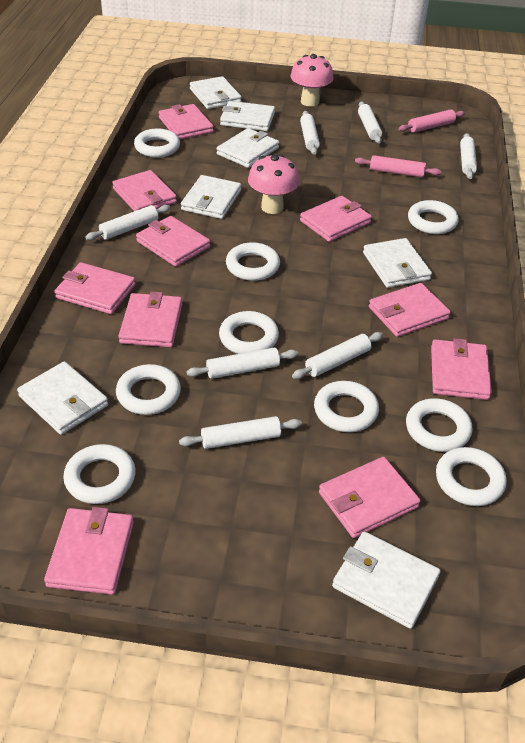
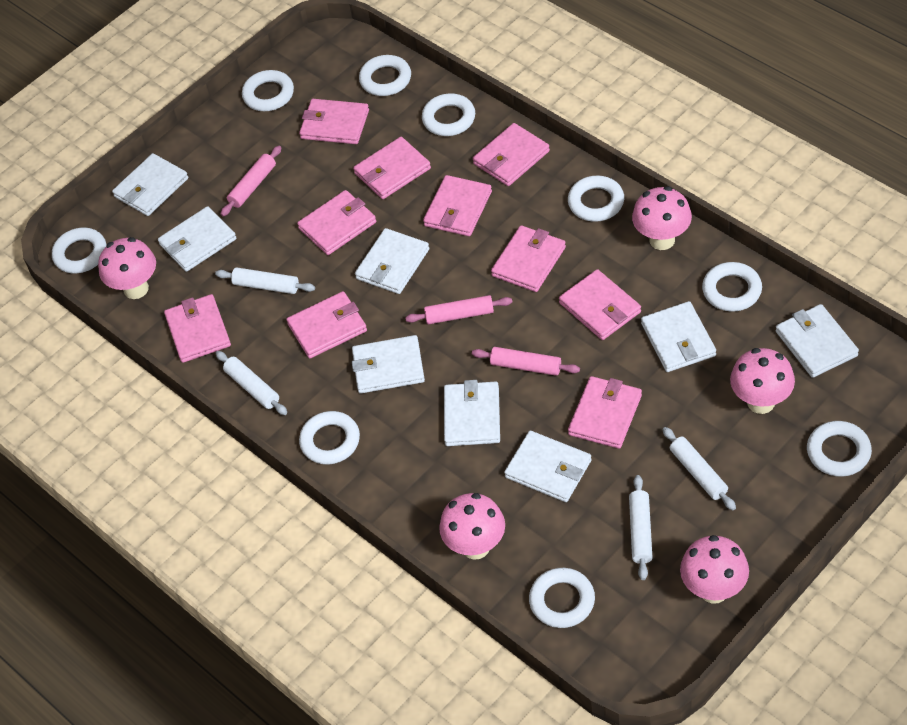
pink mushroom: [248,154,300,214] [290,54,333,107] = 2 -> [98,237,156,299] [439,493,505,560] [632,186,692,250] [680,535,749,604] [730,348,795,414] = 5
pink rolling pin: [355,155,441,177] [398,109,465,133] = 2 -> [221,146,282,216] [405,295,512,324] [472,347,580,376] = 3
white rolling pin: [85,205,171,240] [179,416,302,449] [187,347,298,379] [292,332,383,379] [300,111,320,155] [358,101,382,144] [460,133,477,179] = 7 -> [215,267,315,294] [216,351,287,415] [629,475,653,580] [662,427,736,510] = 4
white wallet: [17,361,108,435] [181,175,241,219] [190,76,242,109] [217,128,279,168] [220,101,275,131] [332,531,441,629] [363,238,432,288] = 7 -> [112,153,188,216] [158,206,237,272] [352,335,425,393] [355,228,429,294] [444,380,500,446] [504,431,591,502] [641,301,716,372] [776,304,859,378] = 8

